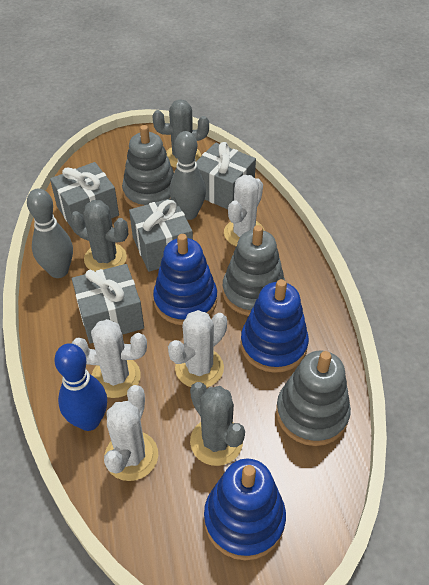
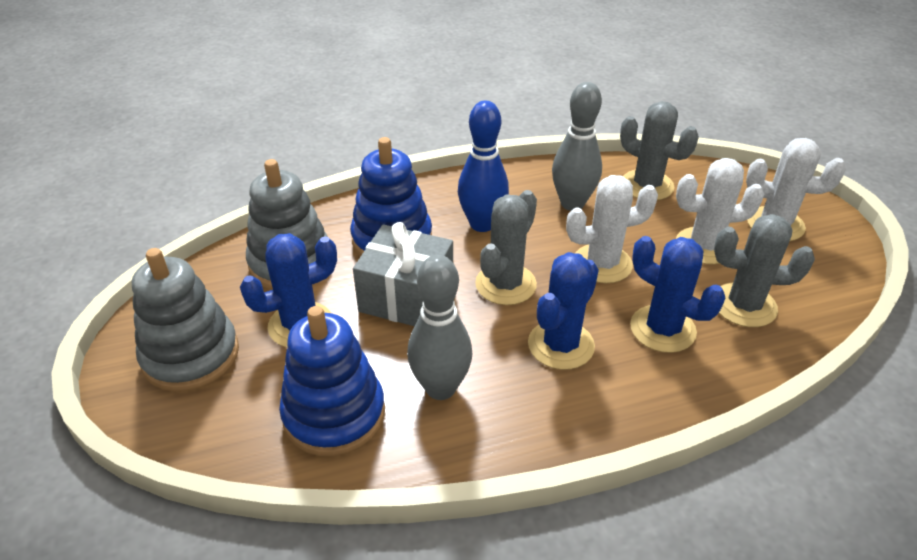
blue cactus: none = 0 -> [240,233,337,348] [528,252,599,370] [630,236,725,353] = 3
blue stacking toy: [153,234,217,325] [204,458,286,560] [241,279,309,373] = 3 -> [279,306,385,456] [350,137,432,257] = 2
grey gift: [50,162,119,233] [72,264,144,344] [129,197,193,272] [196,142,256,209] = 4 -> [353,222,453,326] = 1
grey stacking toy: [122,125,174,208] [222,225,285,316] [276,351,351,446] = 3 -> [132,248,239,392] [246,159,328,290] = 2
white cactus: [72,319,147,398] [104,385,158,481] [168,310,227,388] [224,175,265,246] = 4 -> [566,175,658,283] [676,158,764,265] [746,138,846,241] = 3

